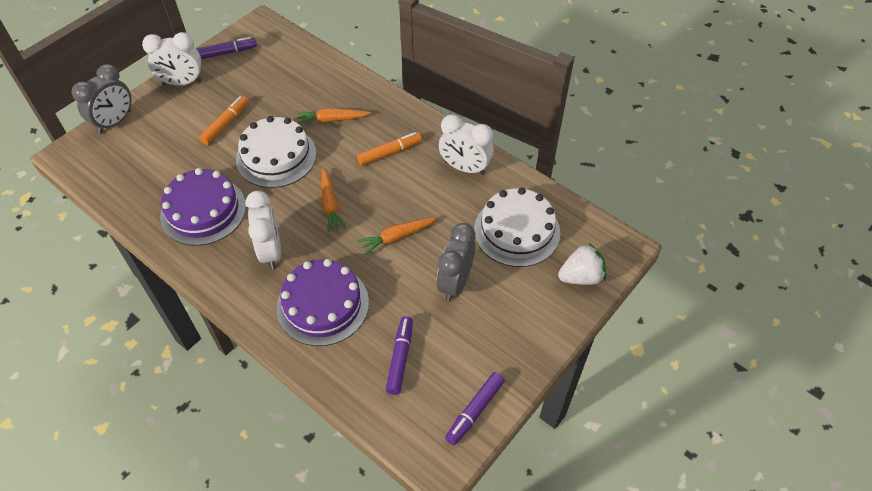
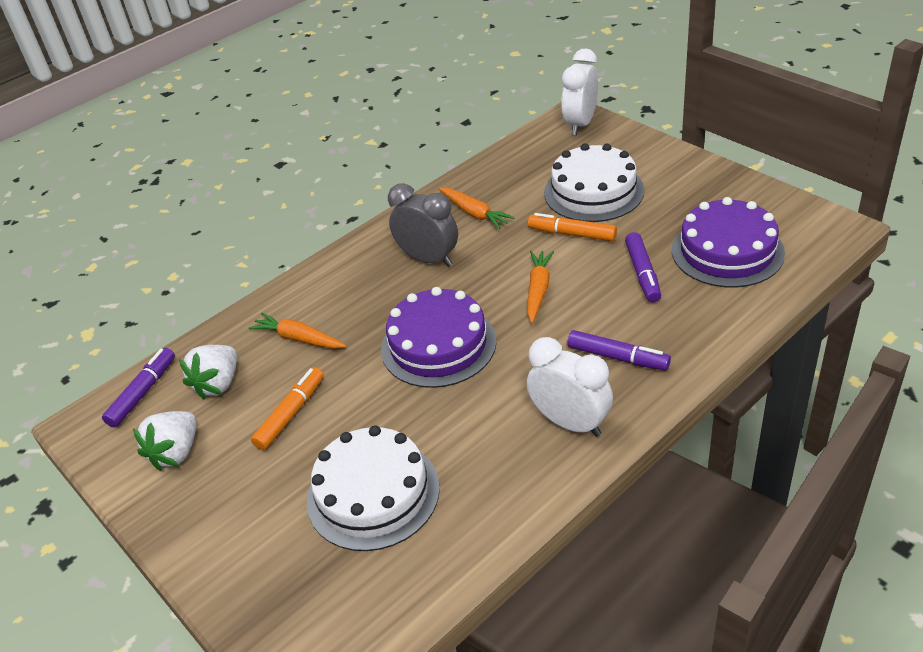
grey clock: [72,64,131,134] [436,223,475,302] = 2 -> [388,183,458,267] = 1
white clock: [142,32,202,86] [245,191,281,269] [439,114,494,175] = 3 -> [527,337,613,437] [561,48,598,135] = 2
white strawberry: [558,242,606,285] = 1 -> [133,411,197,471] [179,345,237,400] = 2

